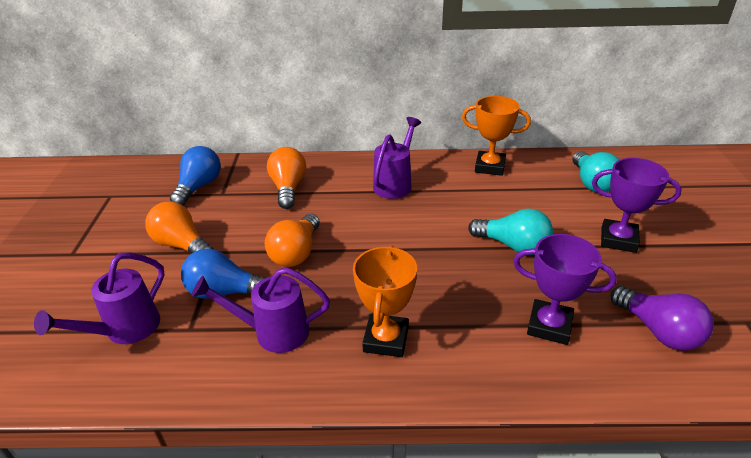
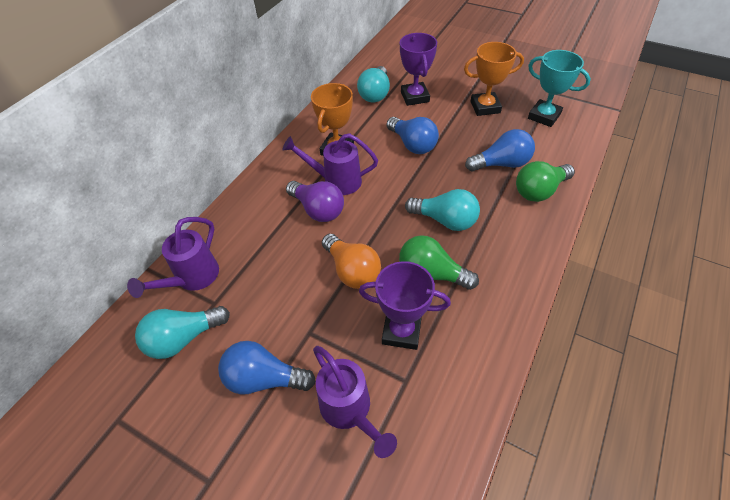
blue light bulb: [170,146,221,206] [181,248,265,299] = 2 -> [218,341,316,394] [387,117,439,154] [465,129,535,171] = 3
green light bulb: none = 0 -> [399,235,479,290] [516,161,575,202] = 2
orange light bulb: [145,201,213,254] [265,214,320,267] [267,147,306,209] = 3 -> [322,234,381,289] = 1
turquoise light bulb: [468,209,553,255] [572,151,619,192] = 2 -> [135,306,230,359] [357,66,390,102] [405,189,480,231] = 3
turquoise trophy: none = 0 -> [528,50,591,127] = 1

